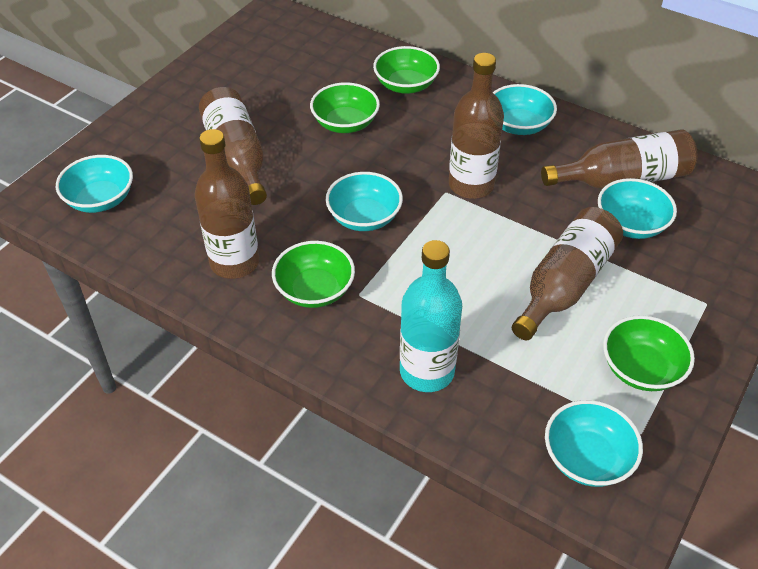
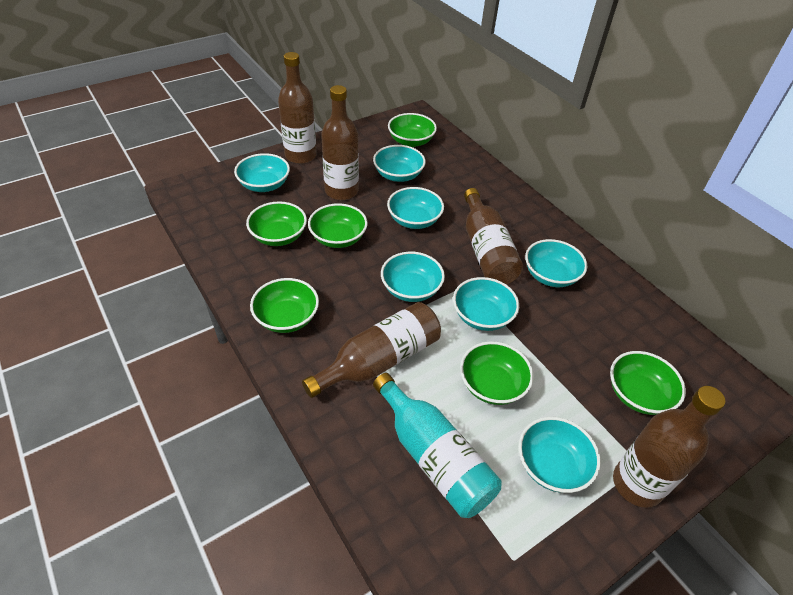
green bowl: [272,241,355,308] [310,82,380,133] [373,46,440,94] [603,315,695,391] = 4 -> [246,201,307,246] [250,278,319,333] [308,203,368,248] [388,113,437,147] [460,341,534,405] [610,351,686,415] = 6
turquoise bowl: [56,155,133,213] [326,172,403,231] [493,84,557,135] [545,400,643,487] [598,178,677,239] = 5 -> [234,153,290,192] [373,145,426,182] [381,252,445,302] [387,187,444,229] [453,277,519,331] [518,417,601,493] [525,239,588,287] = 7

